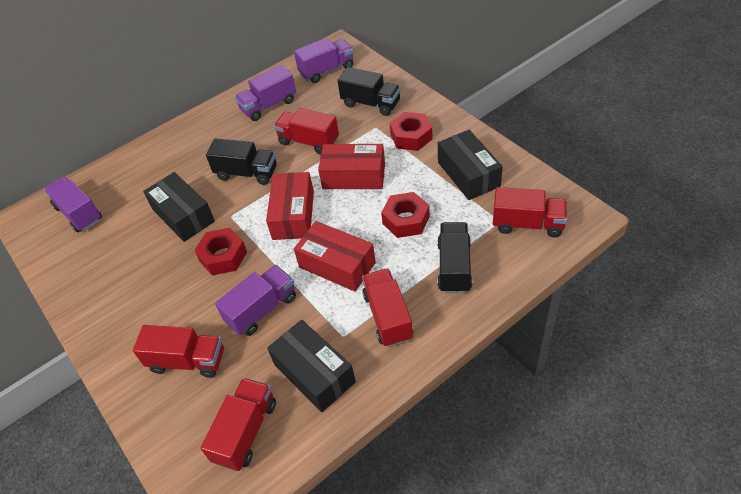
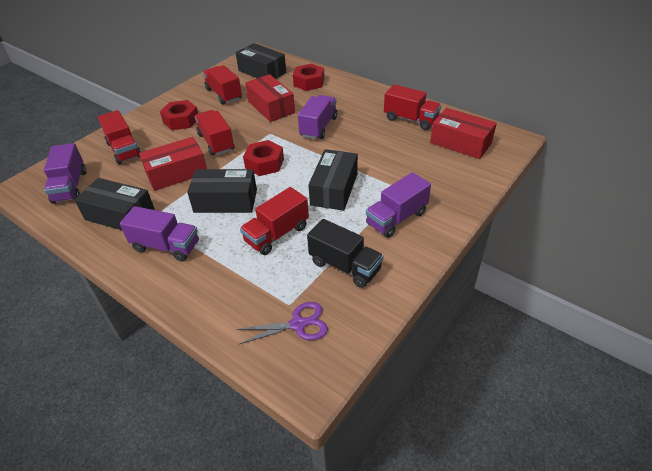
black box: [143,172,215,242] [267,320,356,412] [438,130,503,200] = 3 -> [75,178,155,231] [187,169,257,213] [236,43,286,79] [308,149,358,211] = 4
black truck: [206,139,277,185] [337,67,401,116] [437,222,472,293] = 3 -> [307,219,383,288] = 1
purple scissors: none = 0 -> [237,302,328,344] = 1

